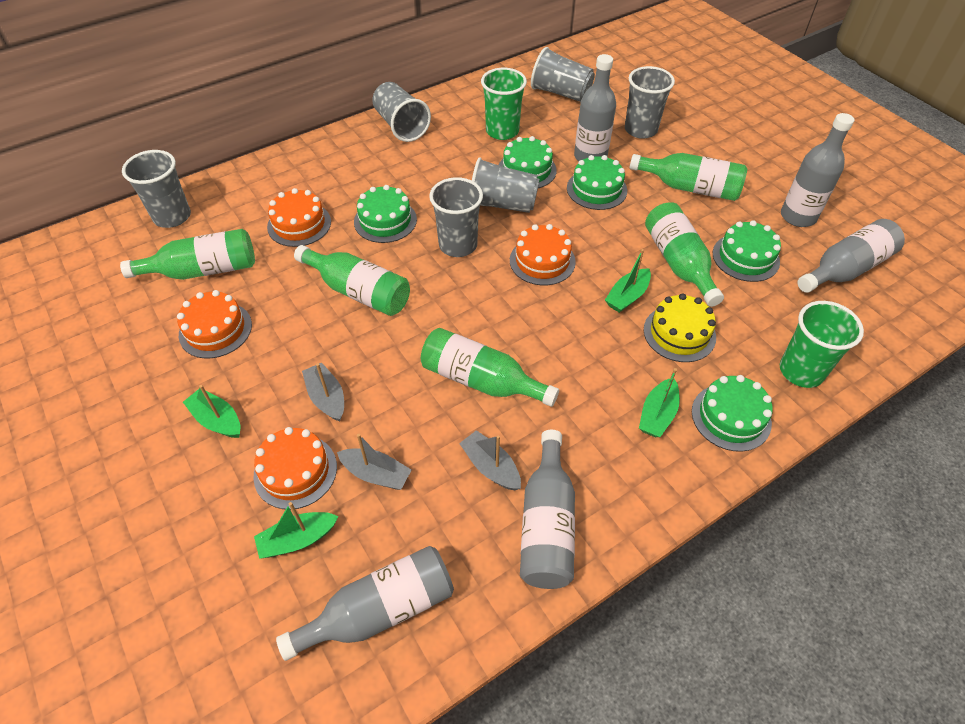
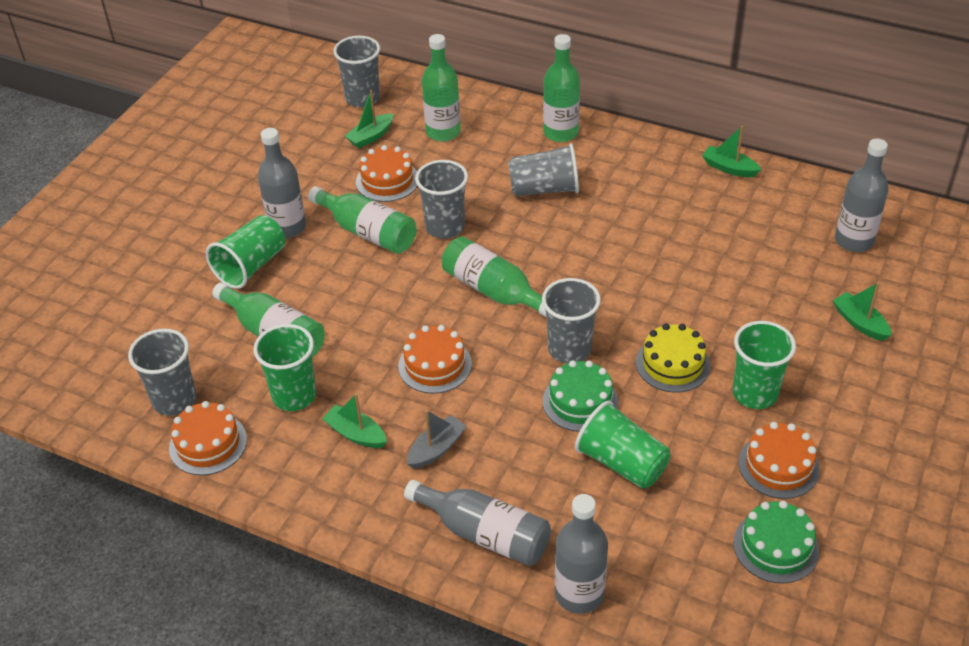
green cake: [354,185,417,243] [499,136,557,188] [567,155,627,210] [692,375,773,452] [713,220,781,282] = 5 -> [543,360,619,432] [733,501,819,583] = 2
green cup: [481,68,527,140] [780,301,864,388] = 2 -> [206,215,285,289] [253,324,316,411] [575,401,671,489] [732,321,796,409] = 4
grey boat: [302,363,344,422] [337,434,411,490] [459,430,521,490] = 3 -> [407,410,467,469] = 1
grey bottle: [276,546,454,661] [520,430,575,589] [574,54,616,161] [781,113,854,227] [797,219,905,293] = 5 -> [258,128,306,238] [404,480,551,566] [555,494,608,614] [835,139,889,252] = 4
grey cup: [122,150,191,228] [372,82,431,142] [429,177,483,257] [472,158,540,213] [531,47,595,102] [625,66,675,139] = 6 -> [128,329,197,416] [333,36,380,108] [415,160,468,239] [508,143,579,196] [542,278,601,363] = 5

